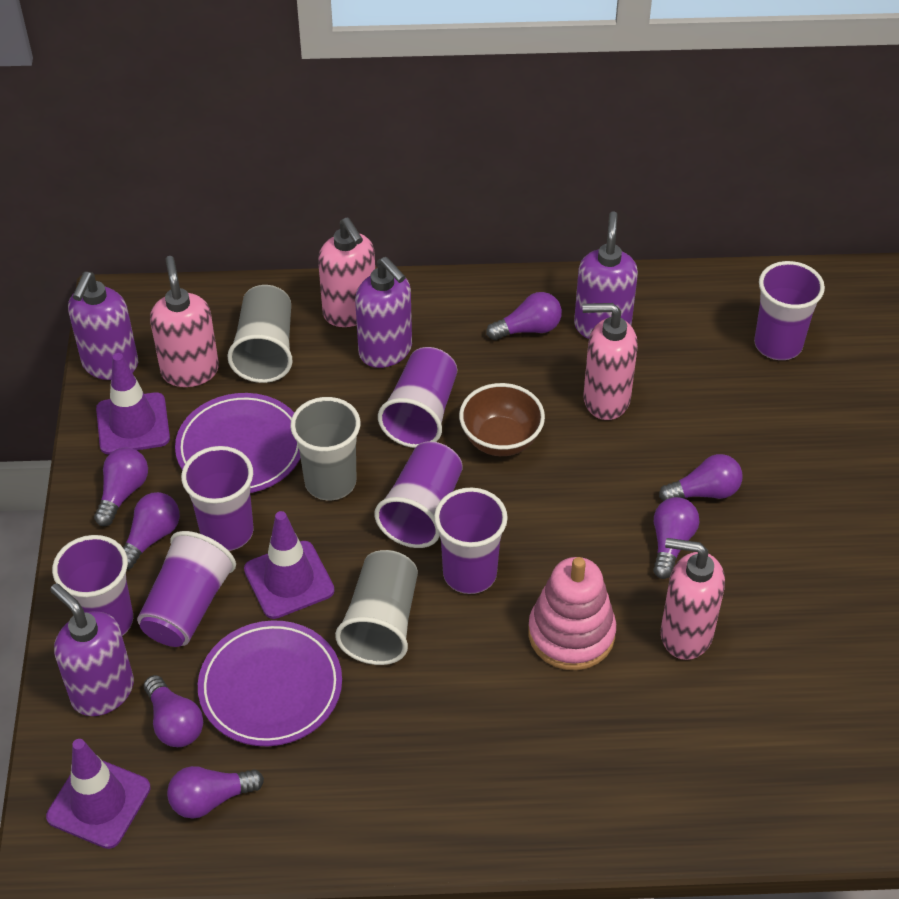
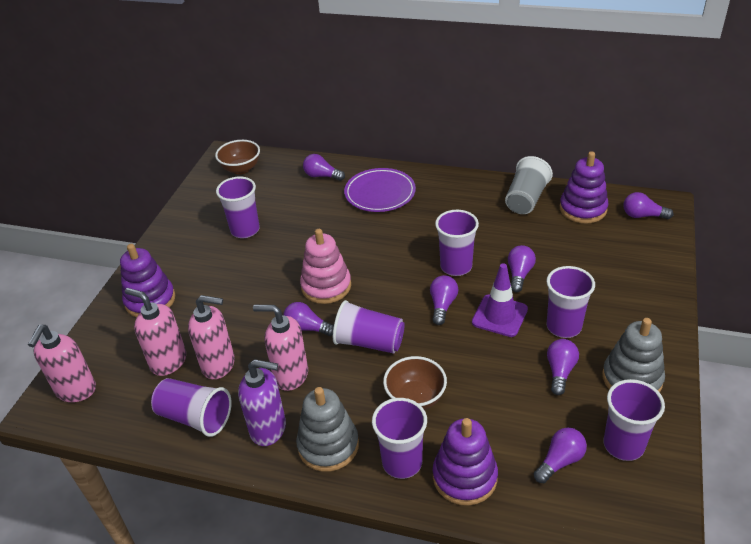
brown bowl: [459,383,545,456] = 1 -> [215,140,260,175] [383,356,447,410] = 2
grey cup: [227,285,293,383] [290,397,361,500] [335,550,418,665] = 3 -> [505,156,553,214] = 1
grey stacking toy: none = 0 -> [296,387,359,472] [602,318,665,392] = 2
purple plate: [175,393,301,493] [198,620,342,746] = 2 -> [344,168,416,212] = 1
purple soap dispenser: [50,583,134,716] [68,272,138,380] [355,257,412,368] [574,211,638,339] = 4 -> [238,359,286,446] = 1
purple stacking toy: none = 0 -> [120,244,175,317] [433,418,498,506] [560,151,608,223] = 3
purple traffic cone: [46,739,151,849] [96,353,170,454] [244,511,335,619] = 3 -> [472,263,528,337] = 1

